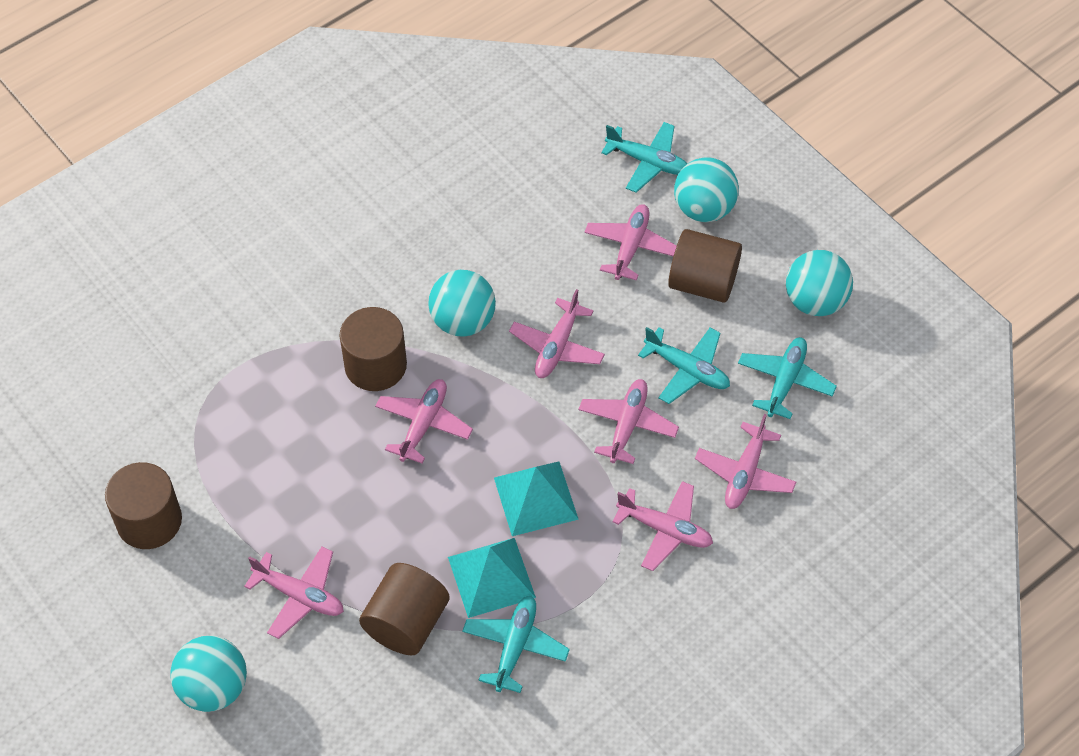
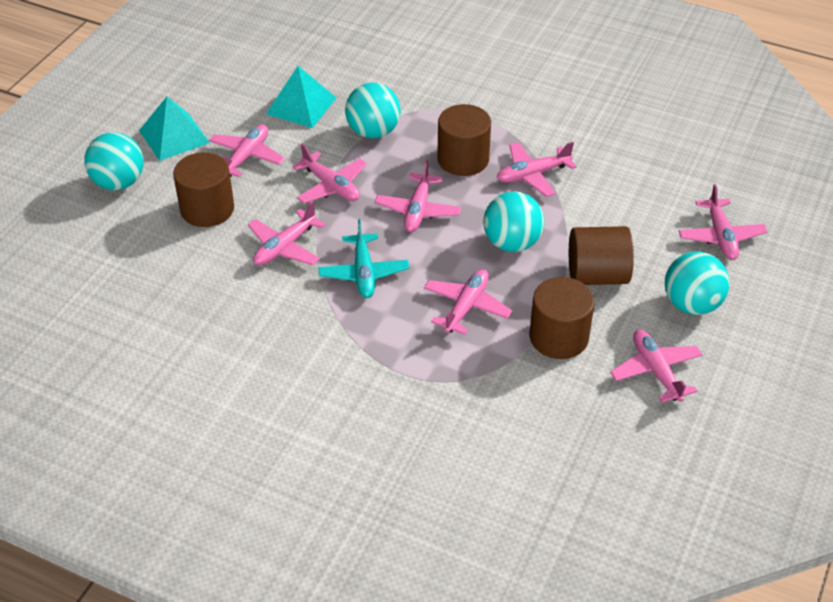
pink plane: [244,546,344,639] [375,379,473,463] [509,289,605,378] [578,379,679,464] [584,204,677,280] [613,481,713,571] [695,414,796,509] = 7 -> [209,124,285,177] [248,201,326,265] [292,144,367,204] [375,160,461,232] [424,269,512,335] [497,142,576,197] [610,329,703,403] [679,184,768,260] = 8
turquoise plane: [462,596,570,693] [601,122,688,193] [638,327,730,404] [738,337,837,419] = 4 -> [318,219,409,298] = 1

